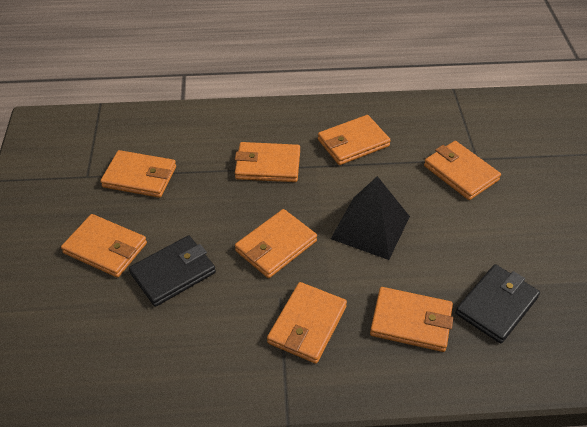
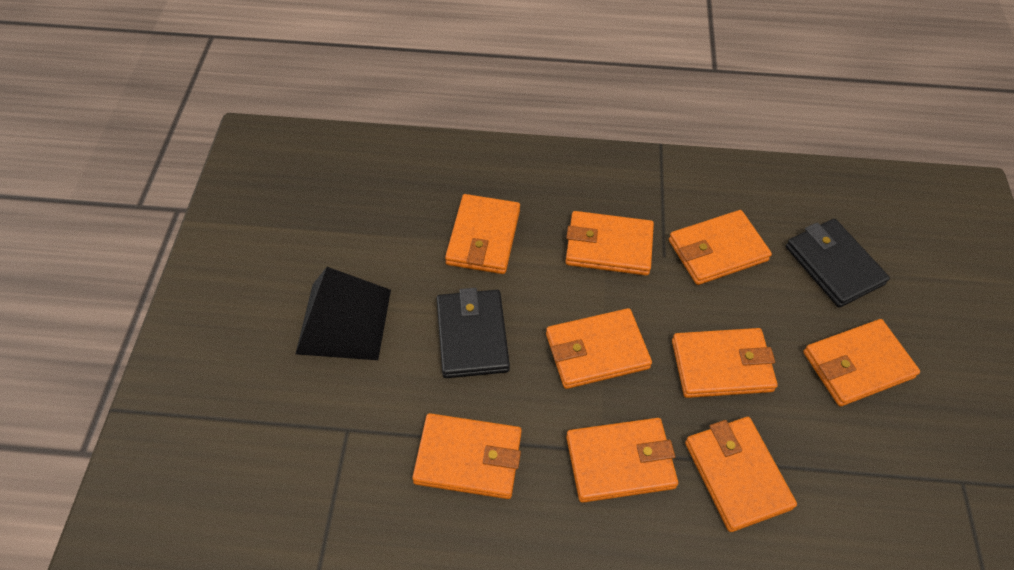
orange wallet: [61,214,147,278] [100,150,176,198] [235,142,300,182] [235,209,317,278] [267,282,347,364] [318,115,391,165] [370,287,453,352] [424,141,501,200] = 8 -> [412,413,522,499] [445,194,520,274] [546,308,652,389] [566,211,654,276] [566,418,678,503] [669,210,772,285] [672,328,778,398] [685,417,797,532] [803,319,920,406] = 9

